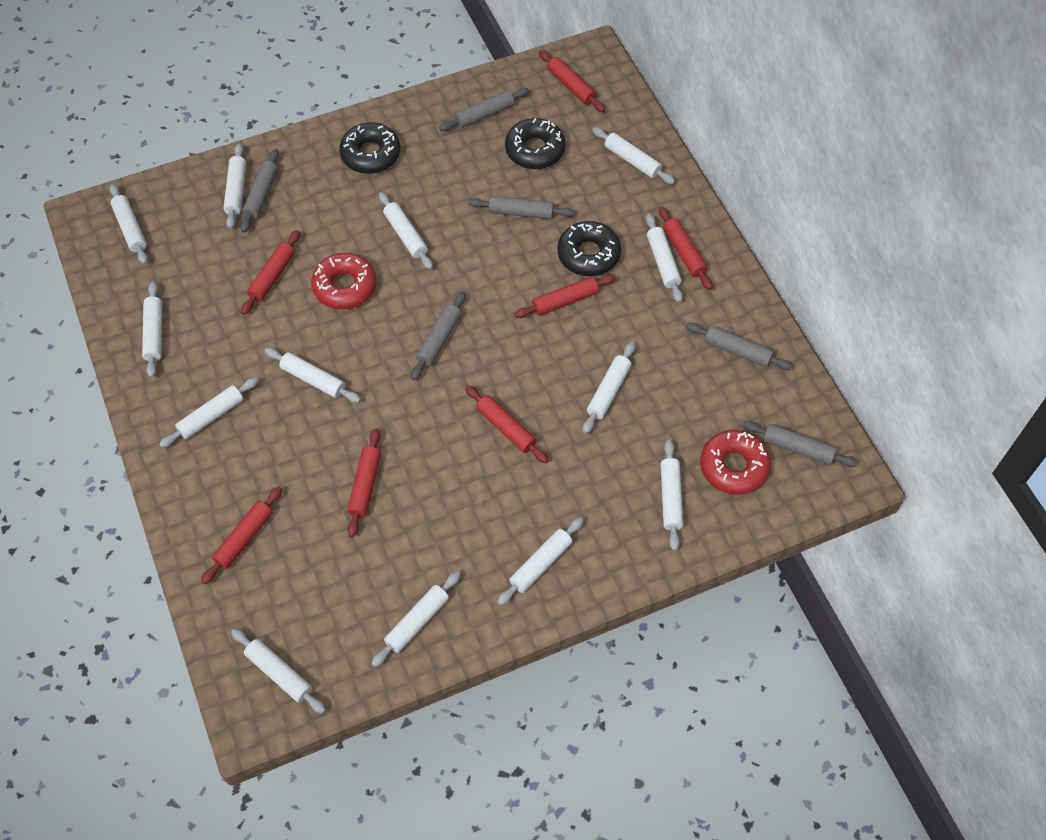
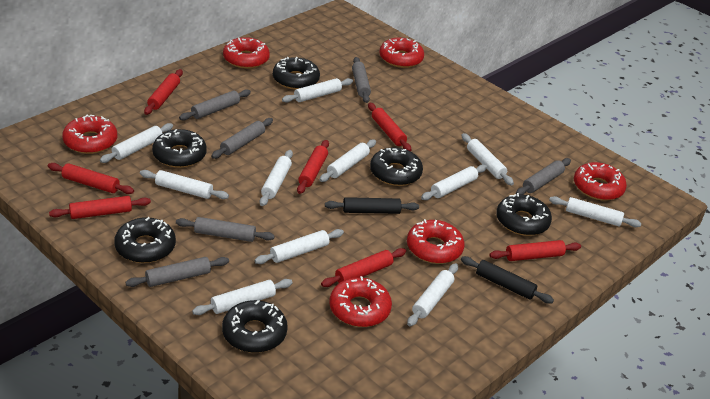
black donut: [339,123,400,174] [505,118,566,169] [557,221,621,276] = 3 -> [114,217,176,263] [152,129,207,168] [222,300,288,353] [273,57,320,90] [370,147,423,186] [496,193,552,236] = 6
black rolling pin: none = 0 -> [325,197,419,214] [461,256,554,303] = 2
red donut: [311,253,376,309] [700,430,771,495] = 2 -> [62,115,117,154] [223,37,270,69] [329,276,392,327] [379,38,424,68] [407,219,464,264] [574,162,627,201] = 6
white rolling pin: [109,184,148,264] [142,281,162,378] [159,377,259,448] [223,143,246,229] [231,629,326,714] [265,348,361,403] [371,572,461,667] [379,192,433,270] [497,517,584,606] [583,342,635,434] [592,127,675,184] [646,214,683,303] [660,440,683,551] = 13 -> [100,123,173,163] [140,170,229,199] [192,279,293,315] [254,229,344,264] [260,150,293,206] [282,78,353,103] [319,139,376,182] [407,263,458,326] [421,164,487,200] [461,133,514,185] [549,196,641,227] = 11

